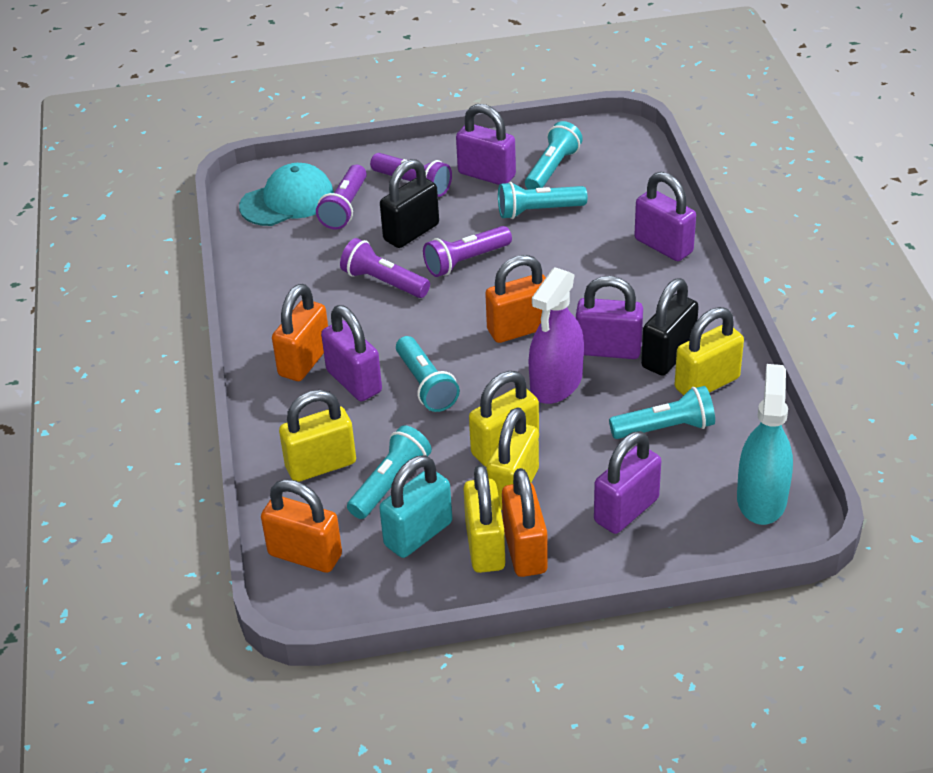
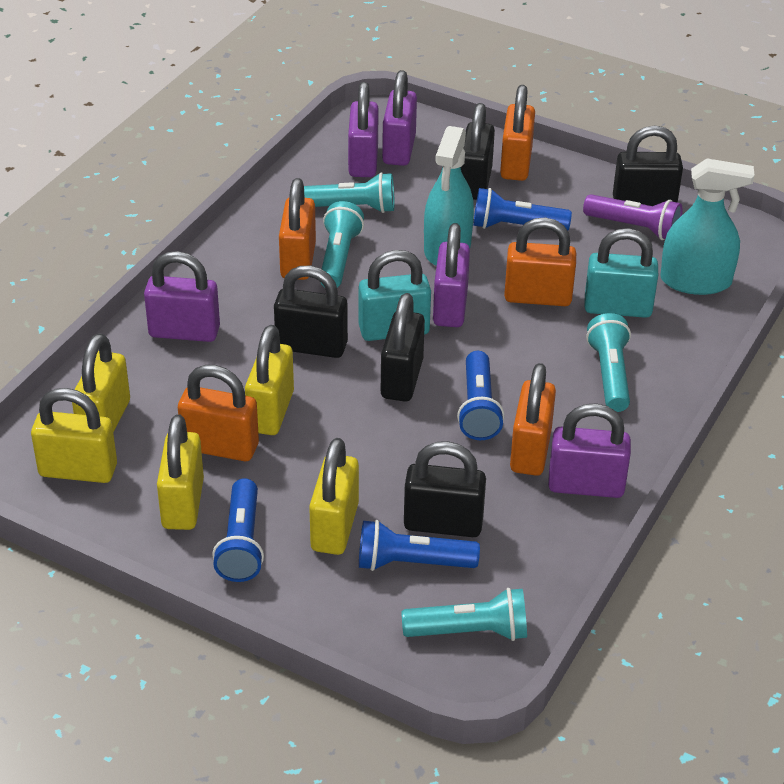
black padlock: [380,159,439,248] [641,278,699,376] = 2 -> [274,266,348,358] [381,293,425,402] [404,441,486,537] [460,103,495,200] [613,126,683,206] = 5
blue flashlight: none = 0 -> [212,478,264,582] [359,520,480,571] [457,351,504,440] [473,188,572,230] = 4
orange padlock: [261,479,342,573] [272,284,328,381] [485,255,546,343] [502,468,548,577] = 4 -> [178,365,259,461] [279,178,316,280] [500,85,535,181] [504,217,576,306] [510,363,556,476] = 5
purple flashlight: [316,165,367,230] [340,238,430,298] [370,153,452,197] [423,226,512,277] = 4 -> [583,194,683,240] = 1
purple spray bottle: [529,267,584,404] = 1 -> none = 0
turquoise cap: [239,163,334,226] = 1 -> none = 0
turquoise flashlight: [347,425,432,519] [396,336,460,412] [498,182,587,219] [525,121,583,189] [609,386,715,439] = 5 -> [304,172,394,213] [320,201,364,288] [401,588,527,641] [586,313,631,412] = 4
turquoise padlock: [379,455,452,558] = 1 -> [359,250,431,341] [584,228,658,318] = 2
turquoise spray bottle: [737,364,793,525] = 1 -> [424,126,474,266] [660,158,754,295] = 2

